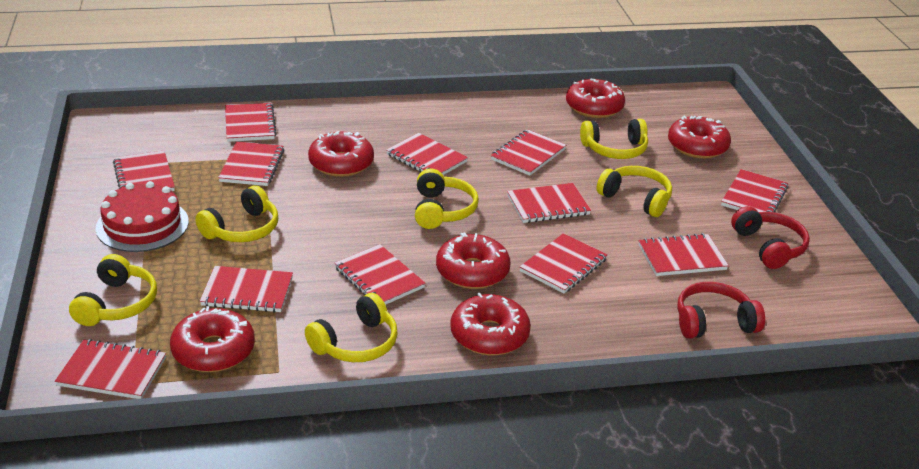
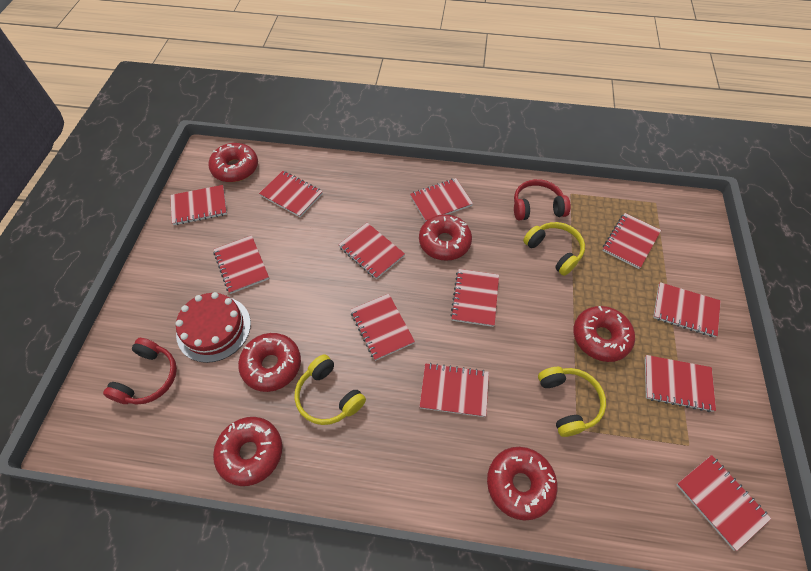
yellow headphones: [69,254,157,326] [195,186,278,242] [305,293,398,362] [415,168,479,229] [580,119,648,159] [596,166,672,217] = 6 -> [295,354,366,425] [523,222,585,276] [538,367,606,437] = 3

